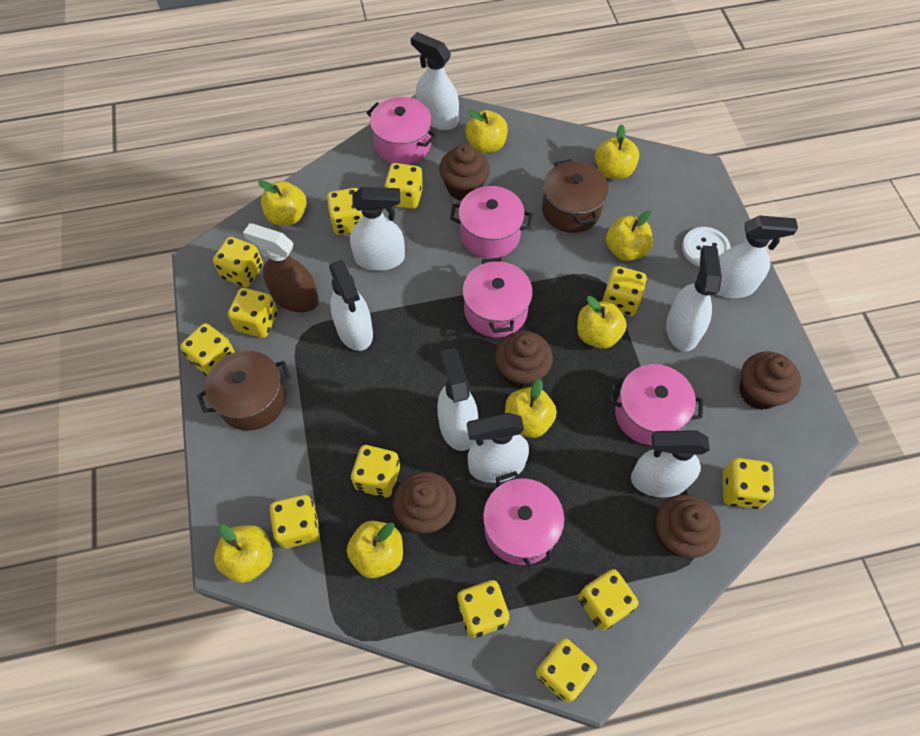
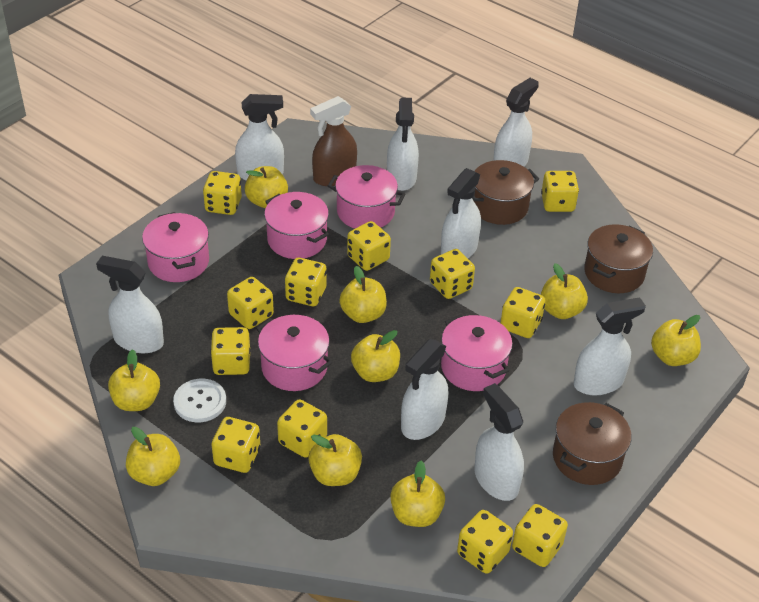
brown cupcake: [393,472,456,534] [439,144,490,201] [495,331,553,389] [656,494,721,558] [740,351,801,410] = 5 -> none = 0
brown pot: [197,350,291,431] [542,159,608,233] = 2 -> [472,160,539,225] [553,402,632,485] [584,224,653,293] = 3
yellow apple: [214,524,273,583] [258,180,307,225] [347,521,403,578] [465,110,508,153] [505,379,557,438] [577,296,627,349] [595,124,639,179] [606,210,653,261] = 8 -> [108,349,160,411] [126,427,180,486] [245,166,288,208] [308,434,362,486] [339,266,387,323] [351,330,400,382] [390,461,445,527] [541,263,588,319] [651,315,701,366] = 9

